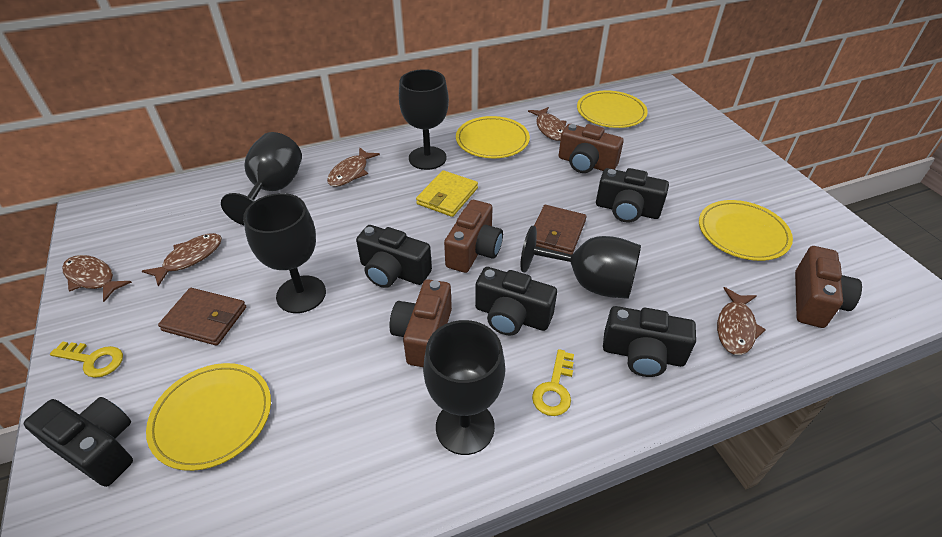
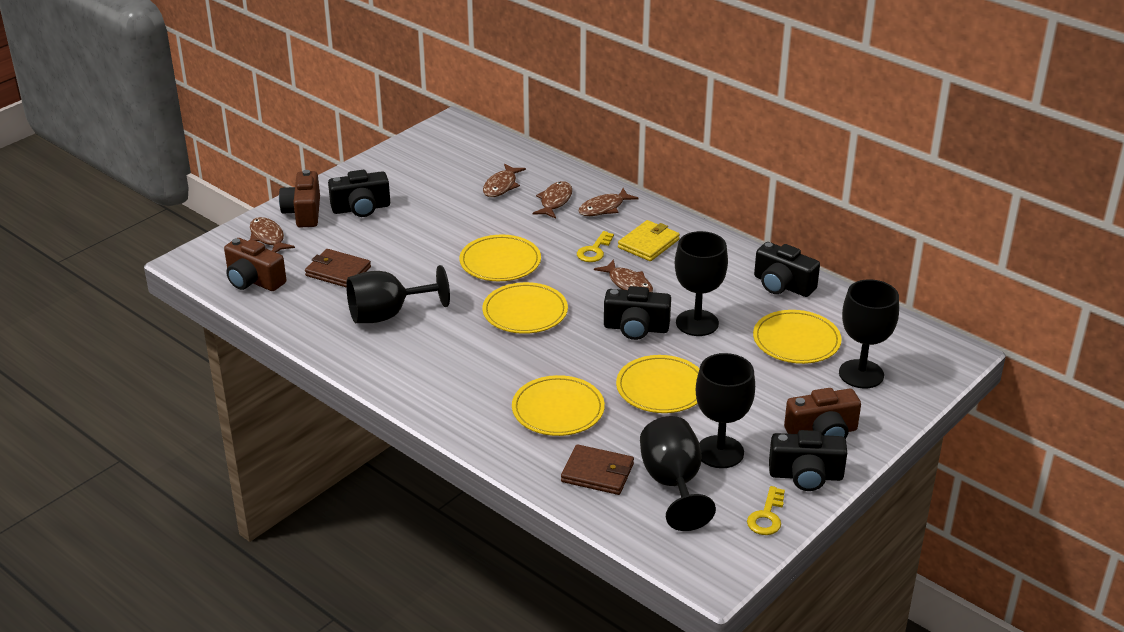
black camera: [24,397,133,487] [356,225,432,288] [475,267,557,335] [596,168,669,223] [603,306,696,377] = 5 -> [328,170,390,217] [604,286,671,340] [754,242,820,297] [769,430,847,491] = 4
brown camera: [390,279,452,367] [444,200,503,273] [559,124,624,173] [795,246,862,328] = 4 -> [224,238,286,291] [279,170,320,228] [784,388,861,439] = 3
yellow plate: [146,363,271,471] [456,116,530,158] [577,91,648,128] [699,200,793,261] = 4 -> [459,235,541,281] [482,282,568,334] [512,375,605,436] [616,355,699,413] [753,310,842,364] = 5

